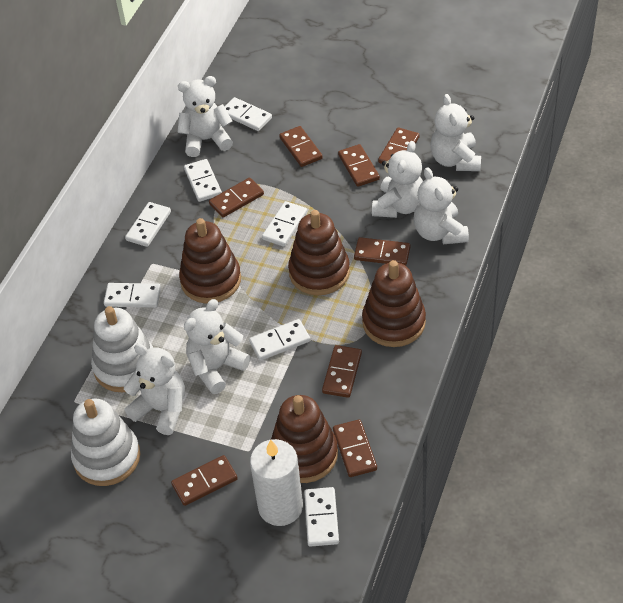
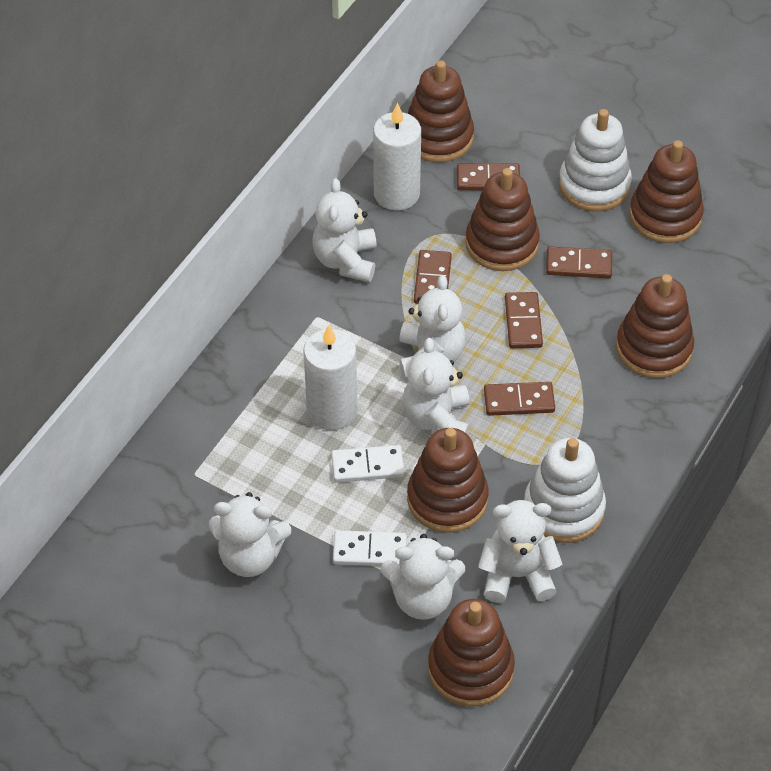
brown domino: [171,455,238,506] [209,178,264,218] [279,126,323,167] [322,345,362,398] [333,419,377,477] [338,144,380,187] [354,237,410,266] [378,127,419,164] = 8 -> [414,250,452,304] [457,163,520,190] [484,382,555,416] [505,292,543,348] [546,246,612,278] = 5
brown stacking toy: [179,218,241,304] [271,395,338,483] [288,210,350,295] [362,260,426,347] = 4 -> [407,428,489,533] [408,60,474,162] [428,599,515,707] [465,168,540,271] [616,274,694,378] [629,140,704,243] = 6
white candle: [250,439,303,526] = 1 -> [303,325,357,430] [373,103,421,210] = 2
white domino: [104,283,161,308] [125,202,171,247] [184,159,222,202] [224,97,272,131] [249,319,310,361] [262,201,307,247] [304,487,339,547] = 7 -> [331,445,404,482] [333,530,407,566] = 2

